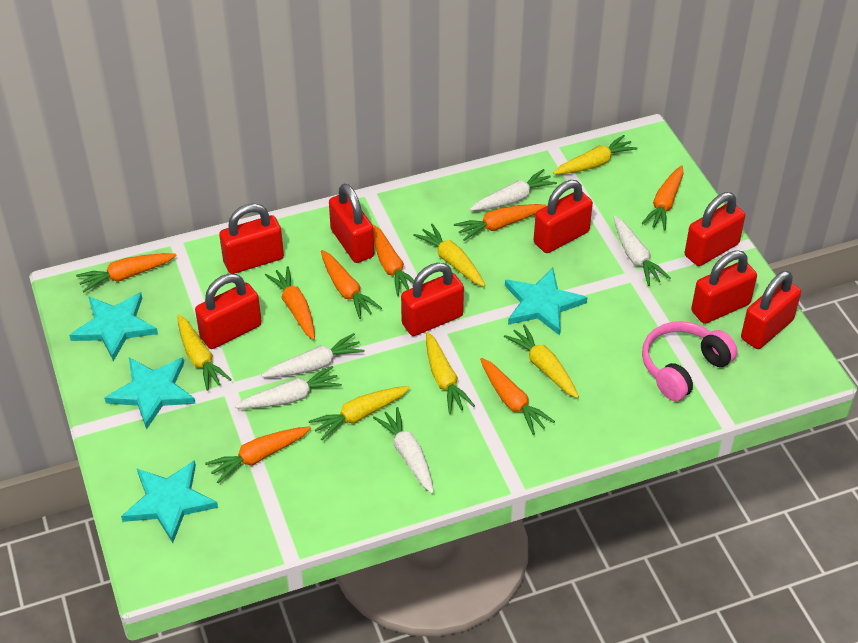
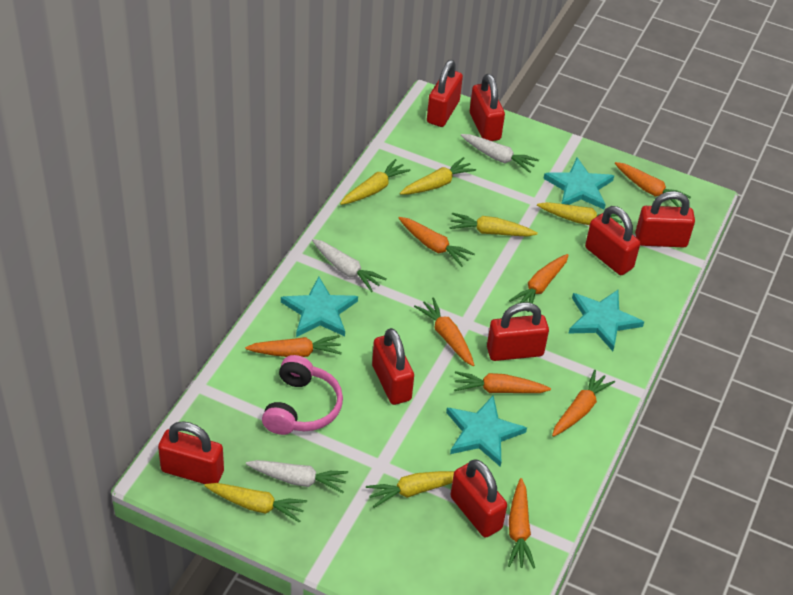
white carrot: [235,366,342,409] [261,333,365,377] [373,407,434,493] [470,169,557,211] [614,216,671,286] = 5 -> [246,460,348,493] [312,239,386,292] [461,134,539,173] = 3

